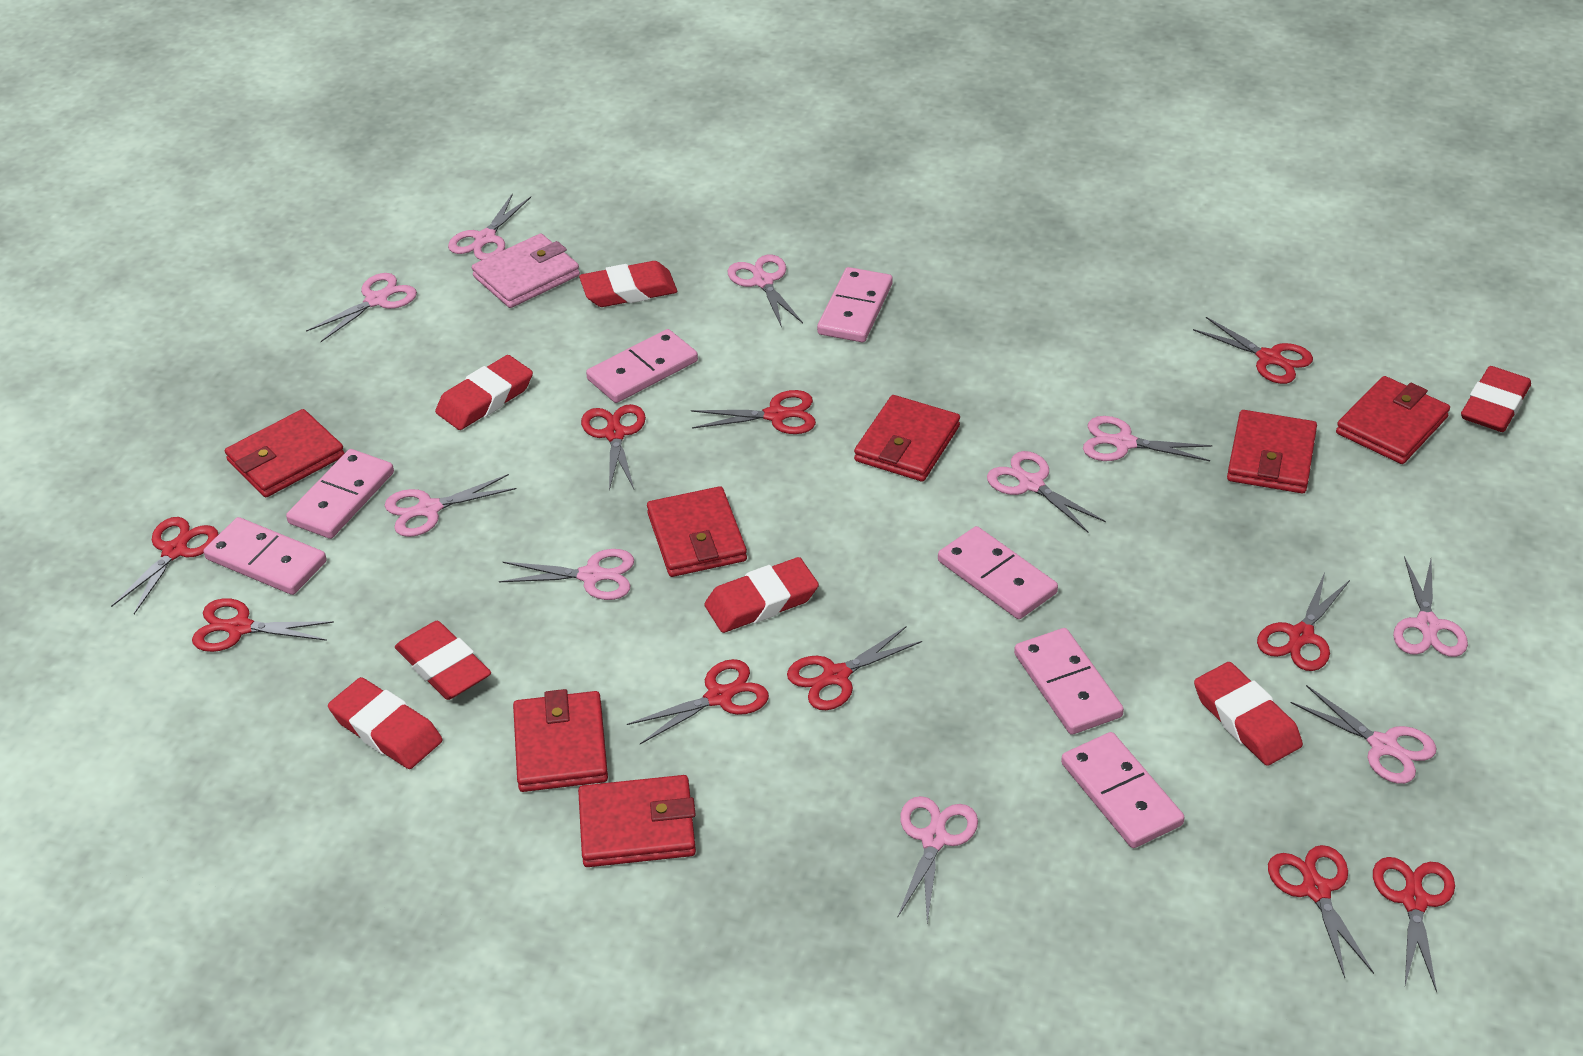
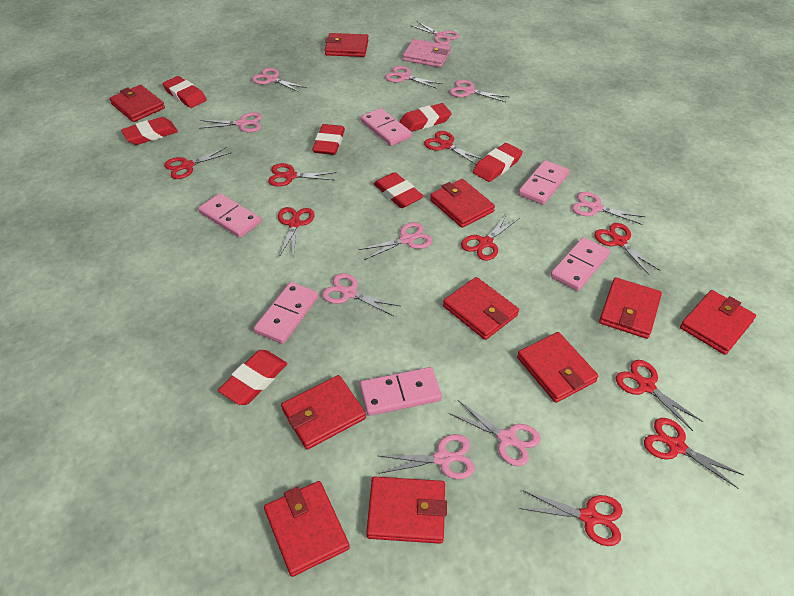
pink domino: [203,517,327,595] [286,449,394,539] [586,329,698,403] [817,267,893,342] [938,526,1058,619] [1014,628,1124,735] [1061,732,1185,848] = 7 -> [198,193,261,238] [254,282,319,344] [360,367,442,416] [361,108,412,146] [518,160,569,205] [550,237,610,291] = 6
red scissors: [111,517,219,614] [192,598,334,652] [581,404,646,491] [627,659,769,744] [691,390,816,434] [787,626,922,710] [1193,317,1313,384] [1257,573,1350,671] [1268,845,1374,978] [1373,857,1455,993] = 10 -> [164,147,231,179] [268,163,337,186] [278,207,315,258] [424,131,483,164] [461,213,519,261] [519,490,623,546] [594,223,660,275] [616,360,703,431] [644,418,744,488] = 9
red wallet: [225,409,345,497] [513,689,608,792] [578,775,696,867] [647,486,747,577] [854,395,960,482] [1227,410,1317,493] [1336,376,1450,464] = 7 -> [109,85,165,122] [264,481,350,577] [281,375,366,450] [325,33,368,57] [366,477,447,544] [430,179,495,228] [443,277,519,340] [517,332,598,403] [599,277,662,339] [680,290,756,355] = 10

